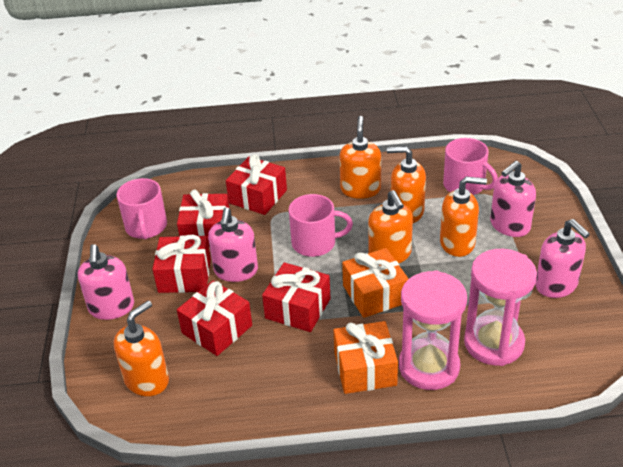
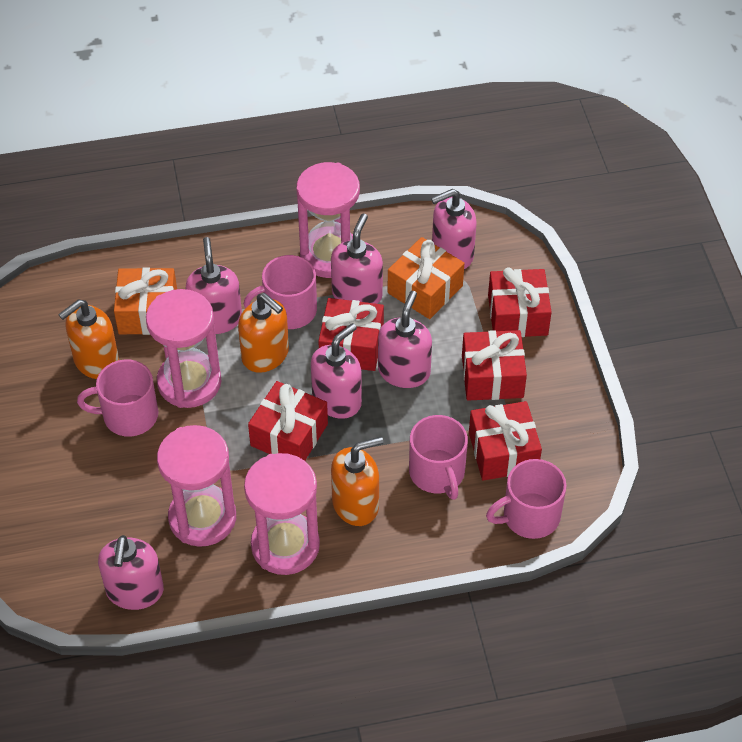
orange soap dispenser: [114,301,169,396] [339,116,381,199] [368,190,413,263] [387,146,426,223] [440,176,487,257] = 5 -> [58,299,119,379] [238,293,289,373] [331,437,383,526] = 3
pink hourglass: [399,270,467,390] [464,249,537,366] = 2 -> [146,289,221,408] [157,425,236,547] [244,453,320,575] [296,162,360,278] = 4
pink mug: [116,178,167,239] [289,194,353,257] [443,138,498,195] = 3 -> [77,359,158,437] [244,255,317,329] [409,415,468,500] [486,459,567,539] = 4
pink soap dispenser: [78,244,134,320] [208,207,258,282] [490,161,536,237] [535,219,590,298] = 4 -> [98,535,164,610] [186,237,242,334] [311,323,362,419] [331,213,383,304] [378,291,432,388] [431,189,477,269] = 6

